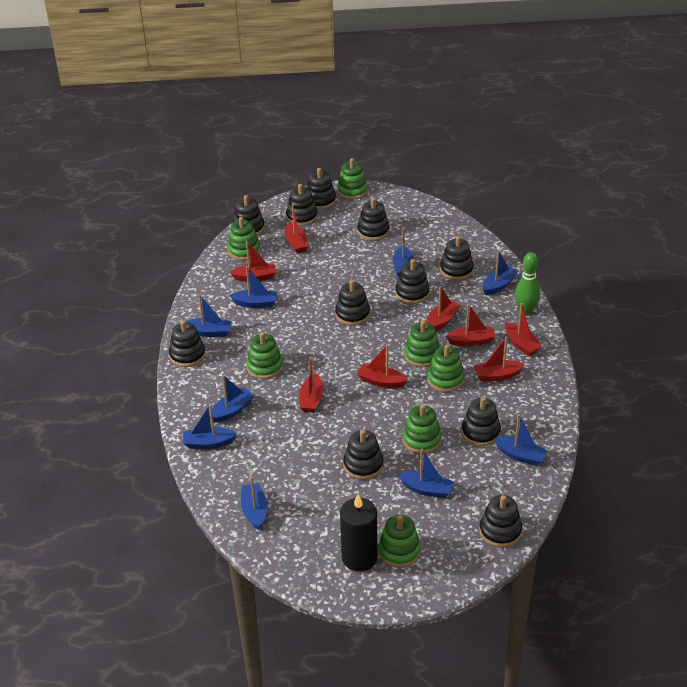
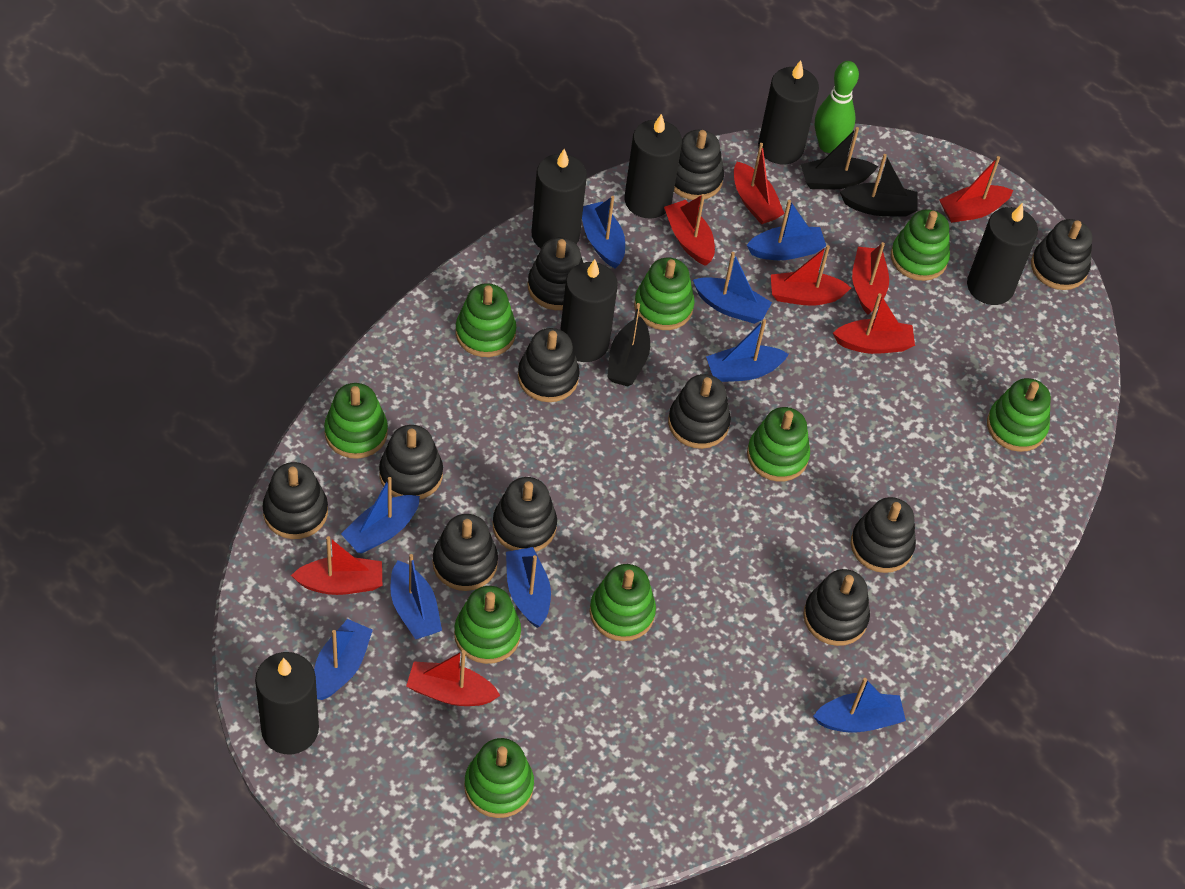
black boat: none = 0 -> [607,303,650,386] [801,127,878,189] [840,154,918,216] = 3
black candle: [340,494,377,572] = 1 -> [255,652,319,755] [531,149,587,248] [560,259,618,362] [624,114,682,219] [758,60,819,164] [967,203,1038,305] = 6
green stacking toy: [227,217,260,260] [246,332,283,379] [337,158,368,200] [378,514,421,568] [402,404,442,454] [404,320,440,367] [427,344,465,392] = 7 -> [324,383,388,459] [454,586,521,664] [456,283,516,357] [464,738,534,818] [590,564,656,641] [634,258,695,330] [747,407,810,482] [891,210,950,281] [987,378,1051,452] = 9

